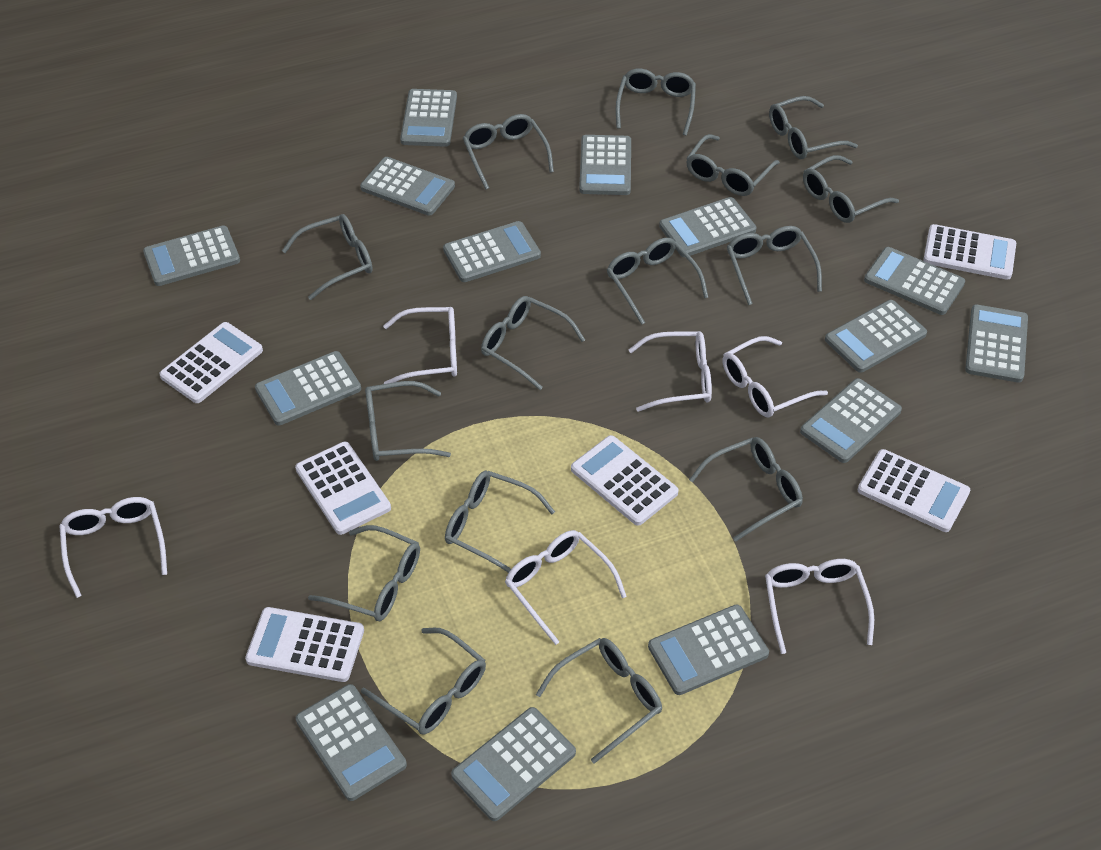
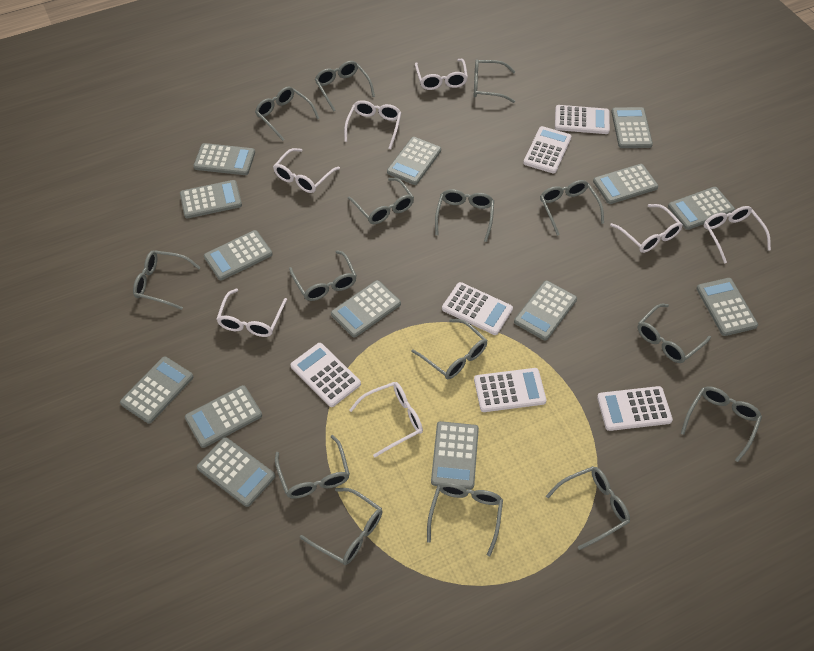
white glasses: [59,497,167,598] [383,307,457,384] [505,530,627,645] [628,331,712,412] [723,336,828,418] [765,559,874,654] = 6 -> [216,289,287,337] [273,148,340,193] [344,100,401,149] [350,382,423,457] [415,59,468,90] [610,204,683,253] [704,206,771,264] = 7

